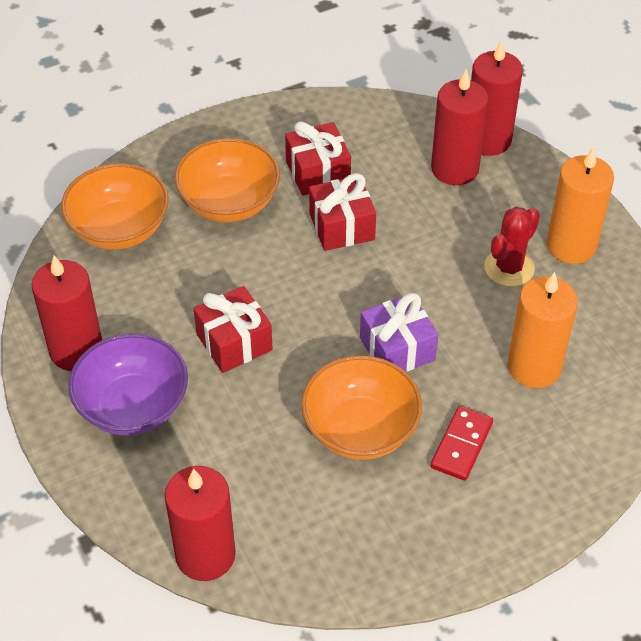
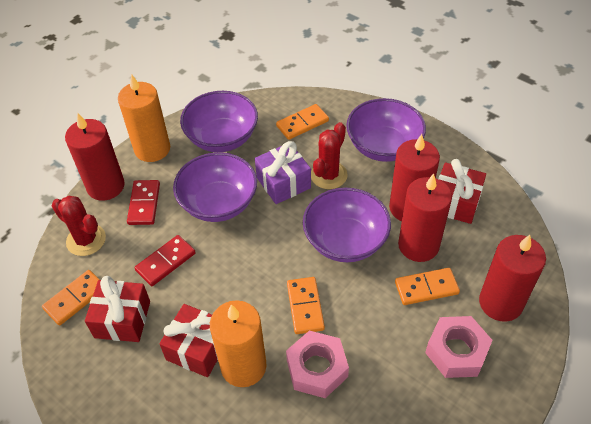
orange bowl: [61,163,169,250] [175,138,280,222] [301,355,422,460] = 3 -> none = 0
orange domino: none = 0 -> [42,270,100,326] [276,104,329,140] [287,277,325,334] [395,268,460,305] = 4
pink nut: none = 0 -> [286,330,349,398] [425,316,493,378] = 2
purple bowl: [68,333,188,435] = 1 -> [173,152,257,222] [180,91,258,152] [303,188,391,262] [346,98,426,162] = 4
red cactus: [484,207,540,287] = 1 -> [52,196,106,256] [311,122,348,189] = 2
red domino: [430,406,493,481] = 1 -> [127,180,160,225] [135,235,196,286] = 2

